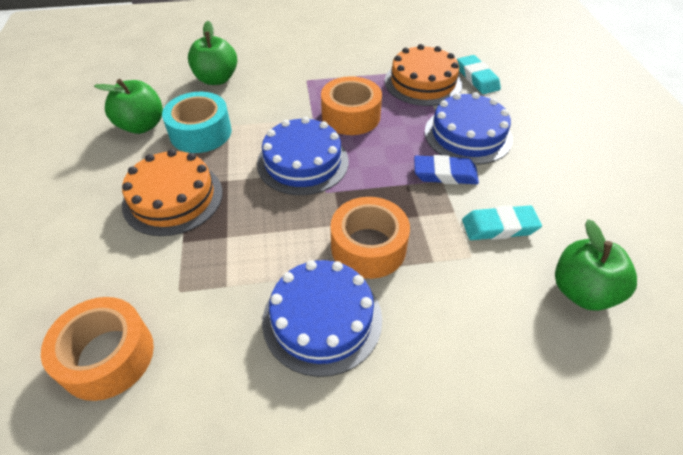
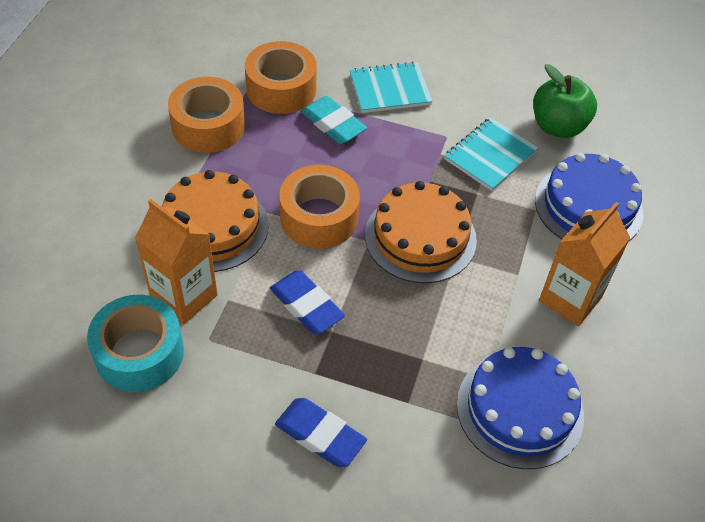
blue cake: [257,117,349,195] [262,260,382,377] [425,92,513,165] = 3 -> [457,347,584,469] [535,153,643,241] = 2
blue eraser: [414,155,479,185] = 1 -> [270,271,345,334] [275,398,367,467] = 2
green apple: [94,79,163,134] [188,21,237,85] [555,219,637,311] = 3 -> [533,64,597,138] = 1
orange carton: none = 0 -> [135,199,218,325] [539,202,630,326] = 2
turquoise eraser: [457,55,501,94] [462,205,542,240] = 2 -> [301,96,367,144] = 1
turquoise notebook: none = 0 -> [350,62,433,113] [444,117,538,191] = 2

